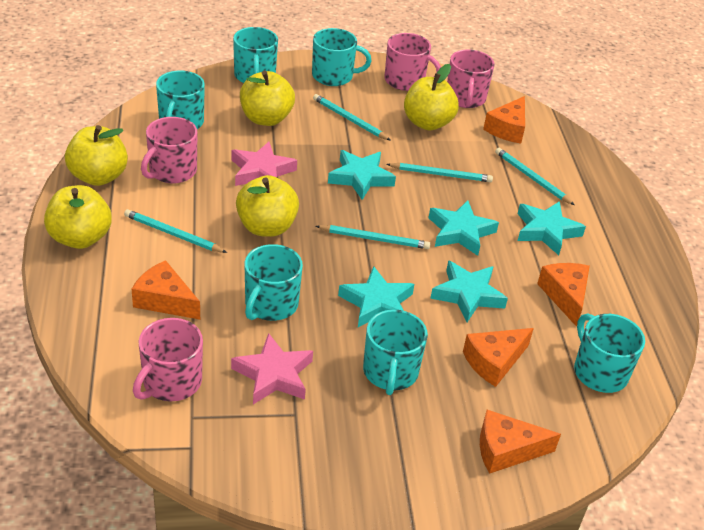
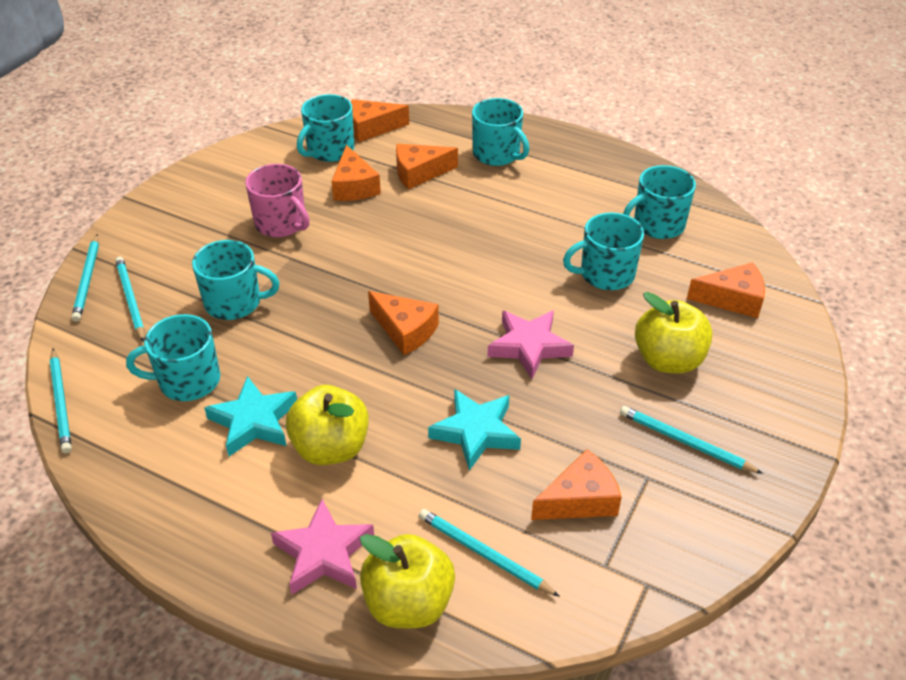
orange cheese: [132,260,200,320] [463,328,534,387] [480,410,561,474] [483,96,525,144] [537,263,590,327] = 5 -> [332,145,381,201] [351,99,409,142] [368,291,439,355] [396,144,458,190] [531,449,622,520] [687,262,765,318] = 6
pink mug: [133,318,203,401] [141,117,197,184] [384,33,441,91] [447,49,495,108] = 4 -> [245,164,309,237] = 1
turquoise star: [328,150,396,200] [338,266,414,327] [429,200,499,256] [430,260,508,322] [518,201,586,255] = 5 -> [204,376,297,456] [428,389,521,471] = 2
yellow apple: [44,185,112,249] [65,125,128,186] [236,175,299,237] [240,70,295,126] [404,64,459,130] = 5 -> [286,385,369,465] [360,534,455,628] [635,292,712,374] = 3

